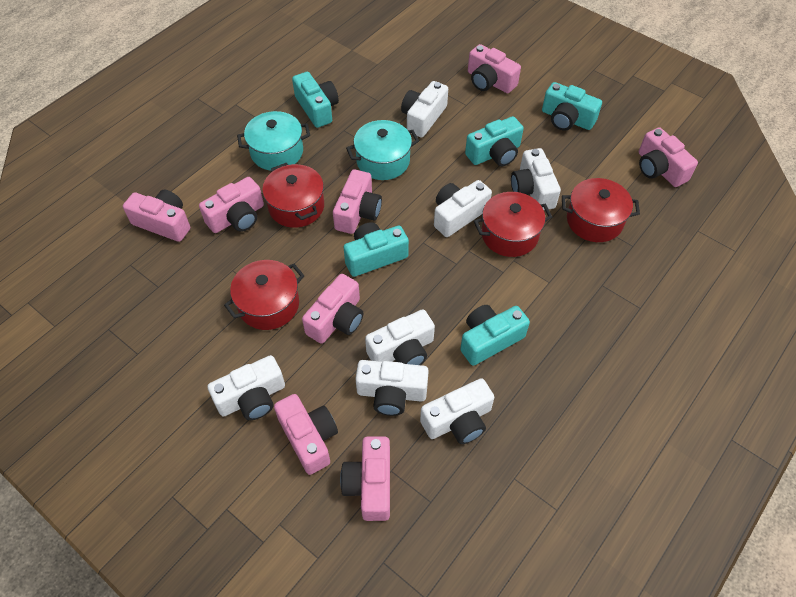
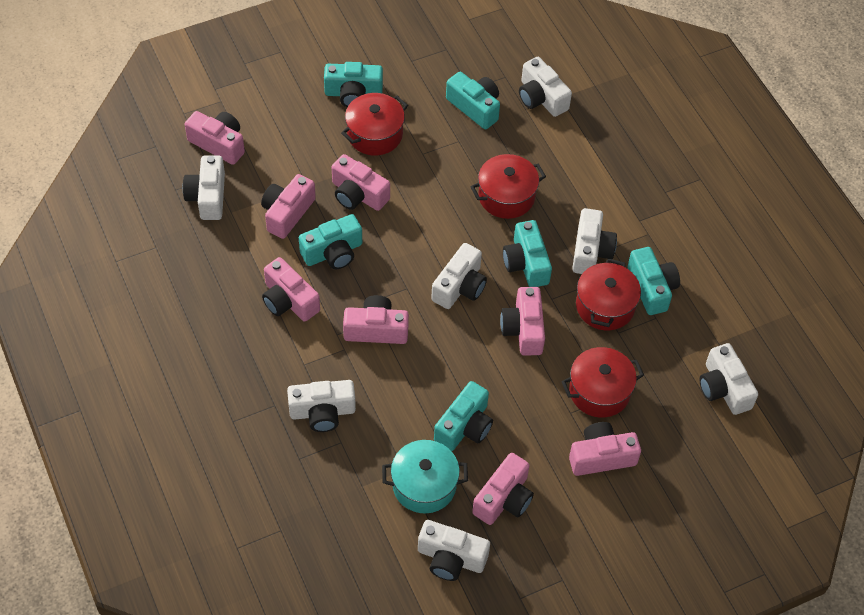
turquoise camera: [292,72,339,128] [343,222,409,277] [460,305,530,366] [465,116,524,167] [542,82,602,131] = 5 -> [299,214,362,269] [324,62,383,107] [434,381,493,451] [446,72,500,129] [503,220,552,287] [628,247,680,315] = 6
turquoise pot: [237,111,310,171] [346,120,419,180] = 2 -> [382,440,468,513] = 1

